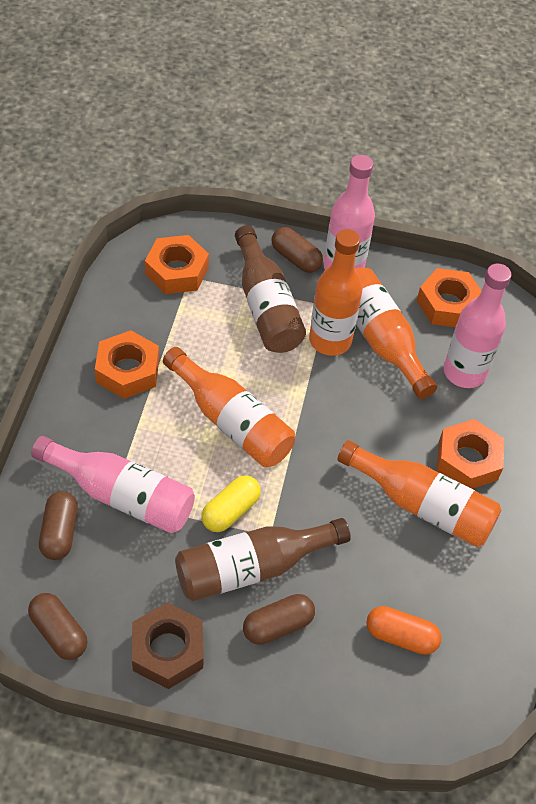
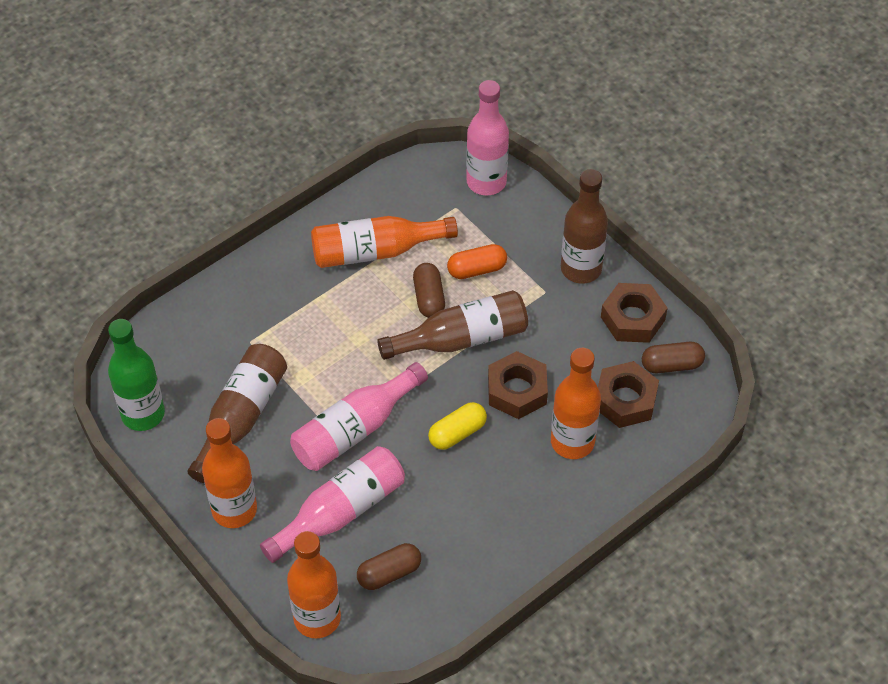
brown bottle: [175,518,351,601] [235,226,306,353] = 2 -> [187,344,287,483] [377,290,528,360] [561,169,608,284] = 3
brown capsule: [28,593,87,660] [39,491,78,560] [243,594,315,645] [272,227,323,273] = 4 -> [357,543,421,590] [413,263,445,318] [642,342,705,373] = 3
brown nut: [132,602,204,689] = 1 -> [488,351,548,419] [598,361,659,428] [601,283,667,343] = 3
green bottle: none = 0 -> [108,319,165,431] = 1
orange nut: [95,330,159,399] [145,235,209,294] [417,268,481,327] [437,419,504,489] = 4 -> none = 0

